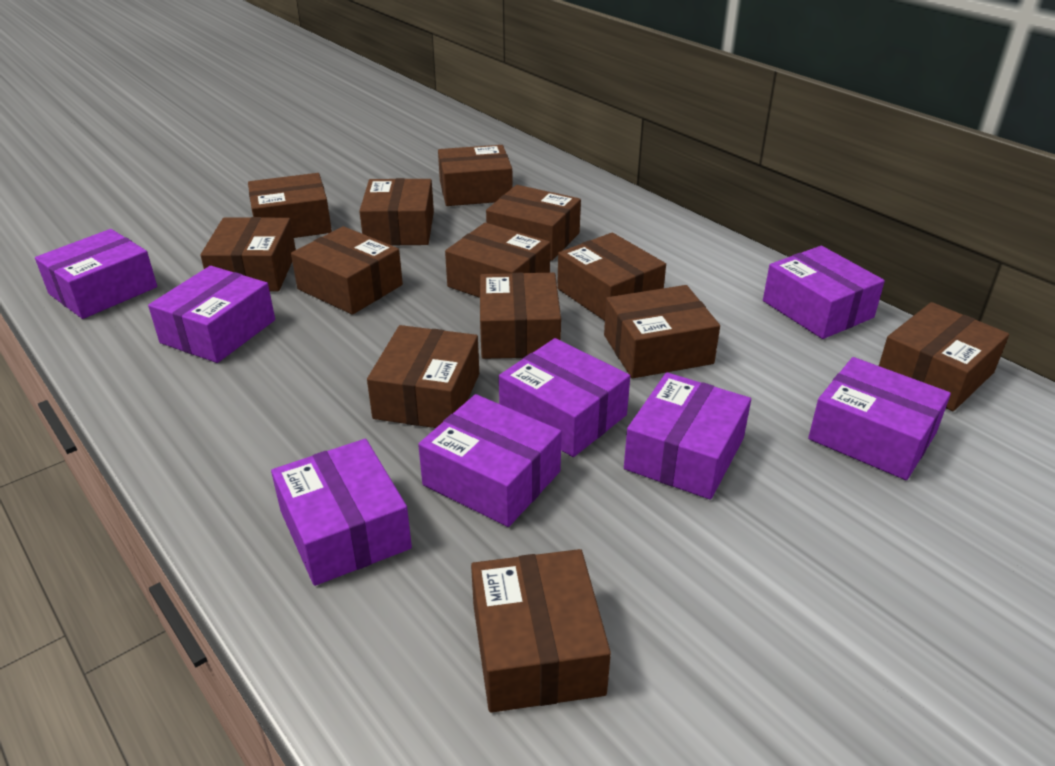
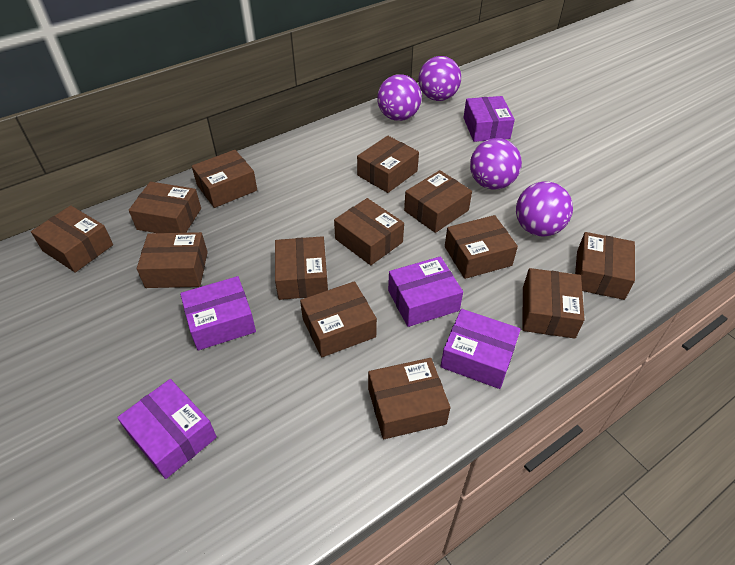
purple ball: none = 0 -> [377,74,422,121] [419,56,461,101] [470,138,522,190] [516,181,573,237] = 4
purple box: [35,229,157,319] [148,266,275,363] [271,439,412,586] [418,394,562,527] [499,338,630,457] [624,372,751,499] [763,246,885,339] [808,357,951,480] = 8 -> [117,379,217,479] [180,276,256,350] [388,256,463,327] [440,309,521,389] [463,96,515,142] = 5

